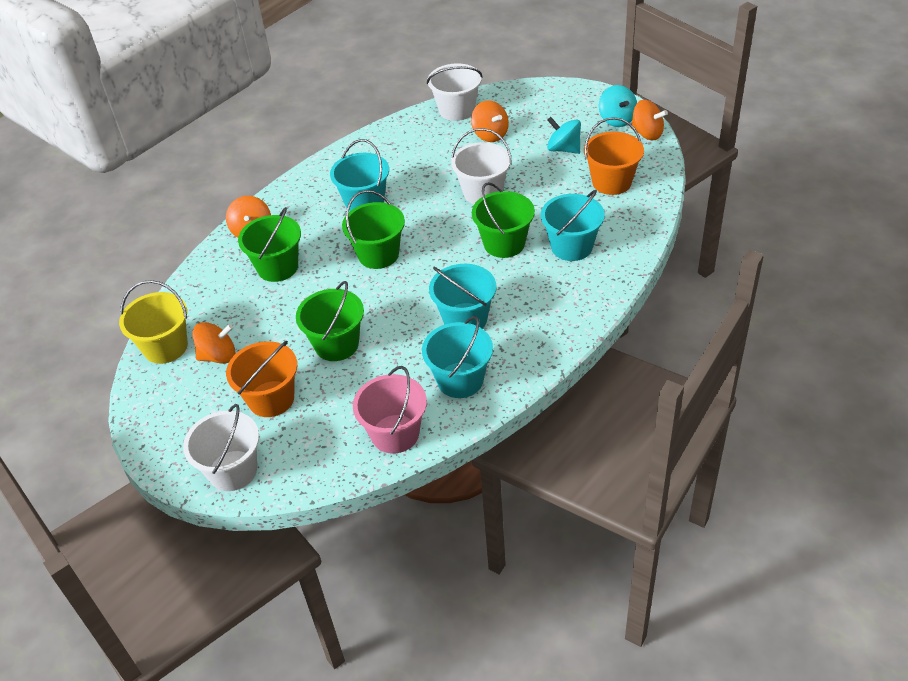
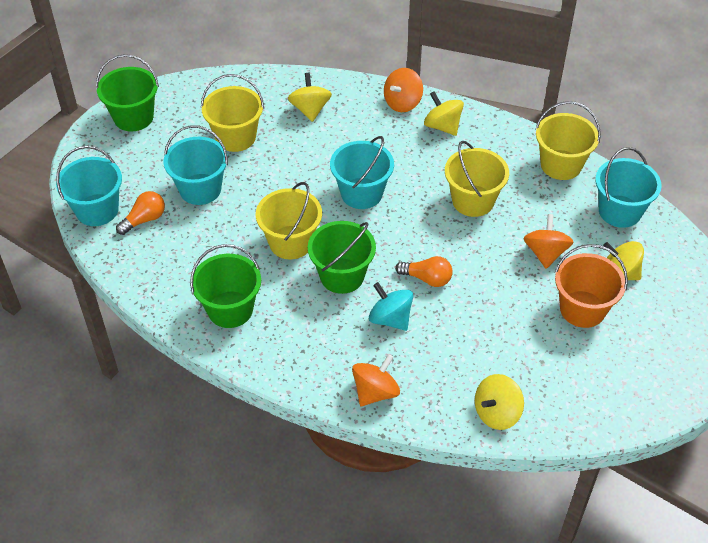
green bucket: [238,207,301,282] [296,281,364,361] [342,190,405,269] [472,182,535,258] = 4 -> [96,54,159,131] [190,244,261,328] [308,221,376,294] = 3
orange bucket: [226,341,297,417] [584,117,644,195] = 2 -> [555,244,628,328] = 1
orange light bulb: none = 0 -> [116,191,165,235] [395,256,453,287] = 2
orange spinning top: [193,322,235,364] [226,196,271,238] [471,100,509,142] [630,100,668,140] = 4 -> [352,354,400,406] [384,68,423,112] [524,214,573,269] = 3
pink bucket: [353,366,427,454] = 1 -> none = 0
turquoise spinning top: [547,117,581,154] [599,85,637,127] = 2 -> [369,282,413,331] = 1
white bucket: [183,404,259,491] [427,63,482,121] [451,128,512,204] = 3 -> none = 0
yellow bucket: [119,280,188,364] = 1 -> [201,74,264,152] [256,182,322,259] [445,141,509,217] [536,101,601,180] = 4
yellow spinning top: none = 0 -> [288,73,332,122] [424,91,464,136] [475,374,524,430] [603,241,644,280] = 4

